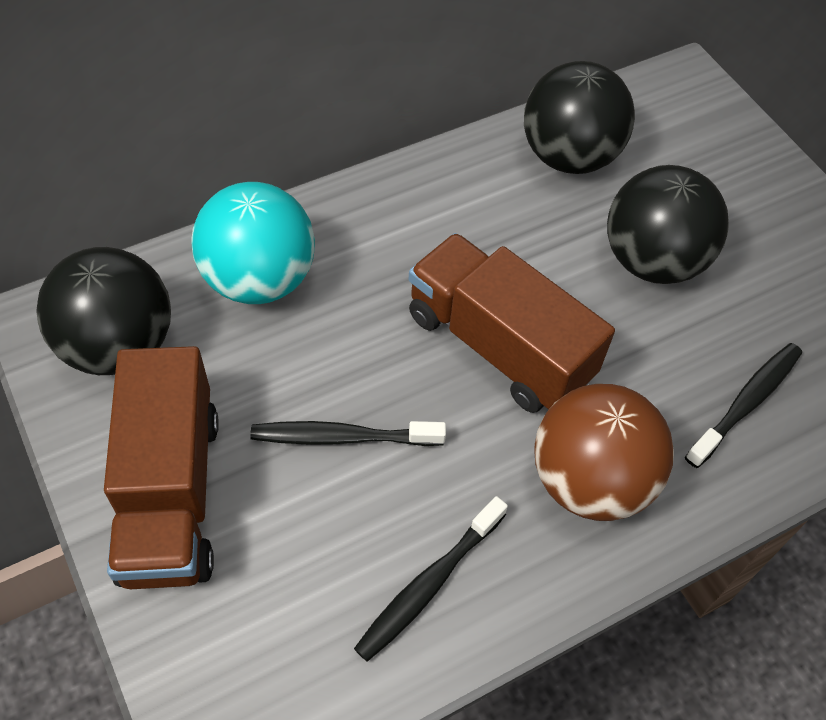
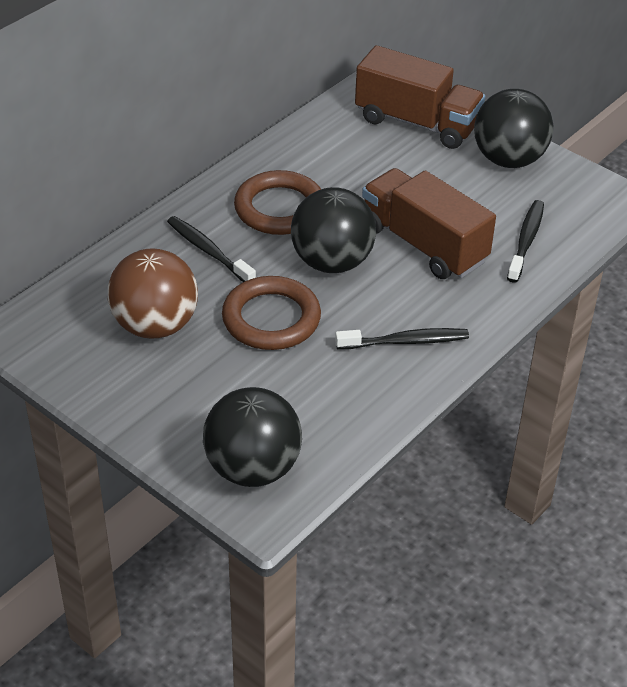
brown ring: none = 0 -> [222,276,321,350] [234,170,321,235] = 2
turquoise ball: [191,182,315,304] = 1 -> none = 0

